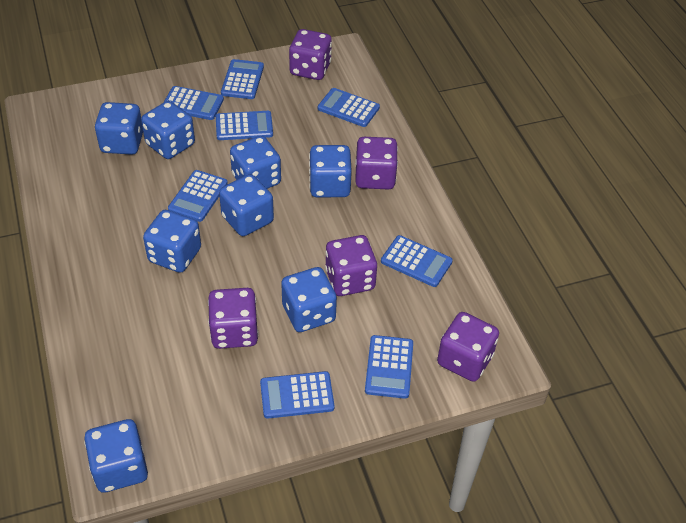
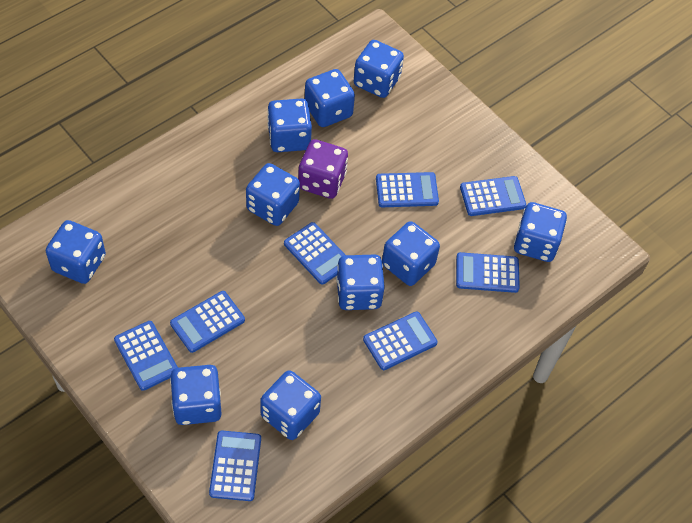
blue dice: [84,419,148,493] [95,102,143,155] [141,101,195,159] [143,210,201,273] [219,174,274,236] [230,136,281,189] [281,267,337,332] [309,145,352,197] = 8 -> [46,220,106,284] [170,365,222,425] [246,163,300,226] [260,370,321,440] [267,98,312,152] [305,69,355,127] [336,255,385,310] [354,40,404,98] [382,221,440,286] [514,202,567,262] = 10
purple dice: [208,288,259,349] [289,29,332,80] [325,235,377,296] [355,137,398,189] [437,312,499,382] = 5 -> [298,139,348,199] = 1

